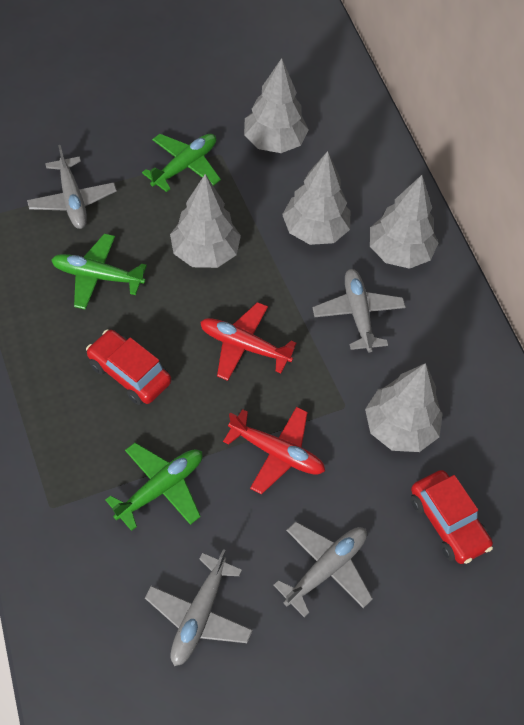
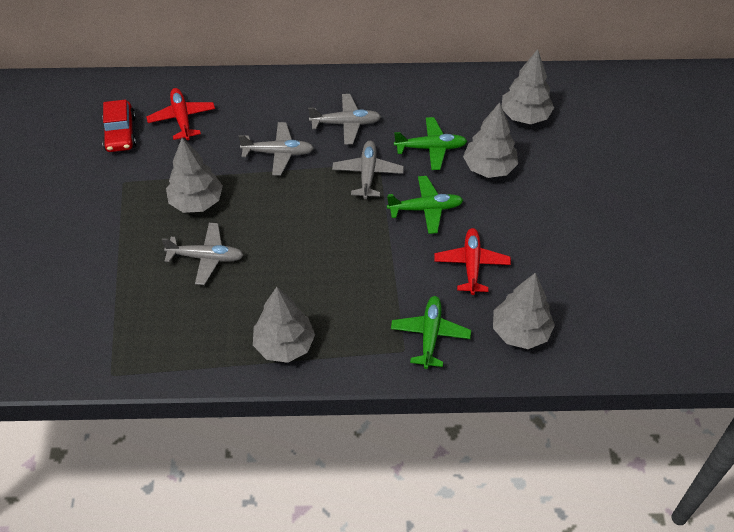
red car: [86,329,171,405] [411,470,493,564] = 2 -> [102,100,136,152] = 1

